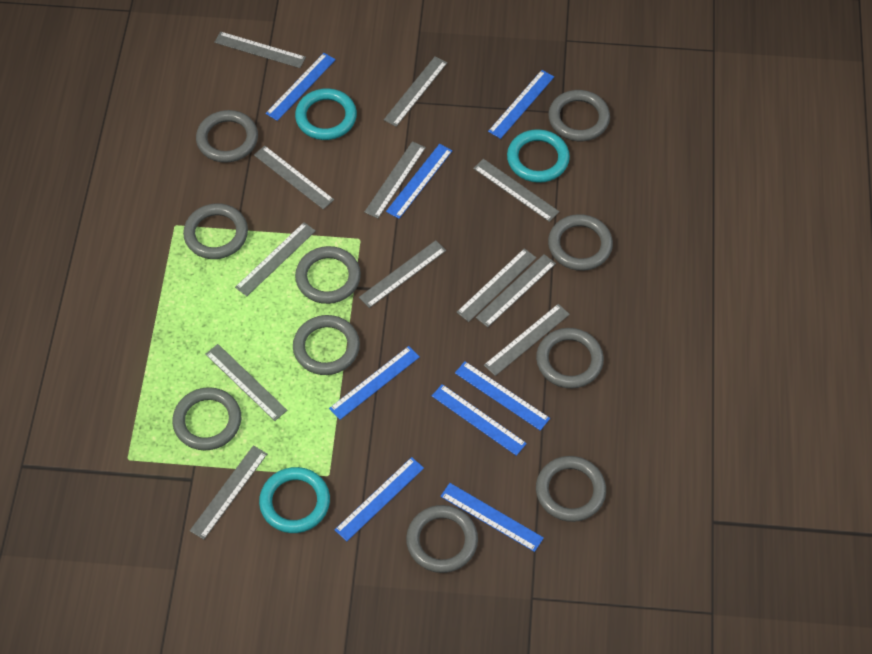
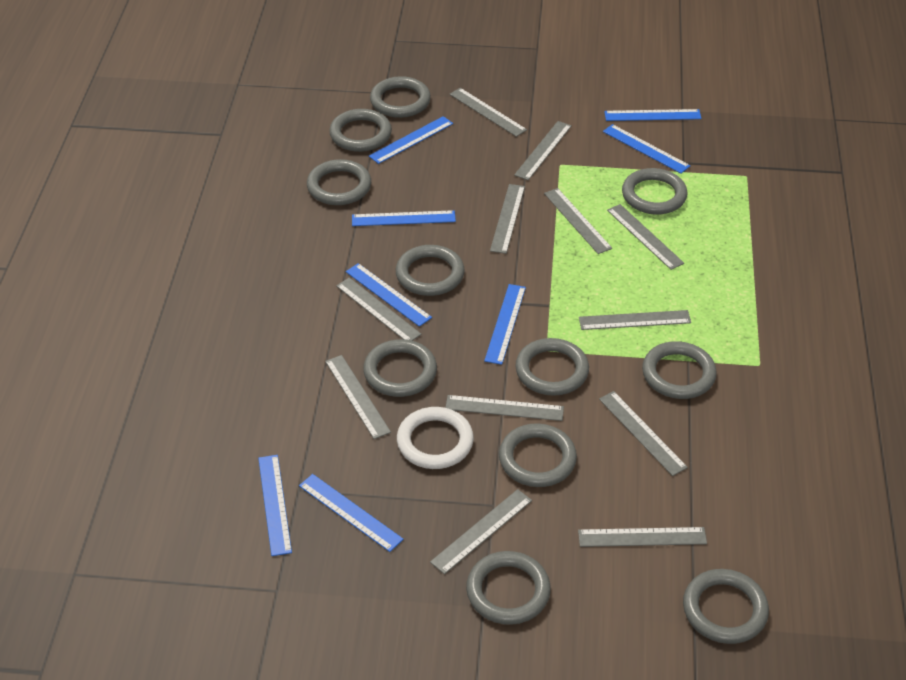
grey ring: [172,387,241,450] [183,203,248,259] [196,110,258,163] [293,315,360,375] [295,246,361,304] [406,505,478,573] [536,328,604,388] [536,456,606,522] [548,214,613,271] [549,90,610,141] = 10 -> [307,159,371,205] [329,109,392,152] [363,339,437,397] [370,76,431,118] [396,245,465,296] [466,551,551,625] [499,423,577,487] [515,338,589,396] [622,168,687,215] [642,341,717,399] [683,569,769,644] = 11
turquoise ring: [259,467,330,533] [295,88,357,140] [507,129,570,183] = 3 -> none = 0
white ring: none = 0 -> [397,407,474,469] = 1

